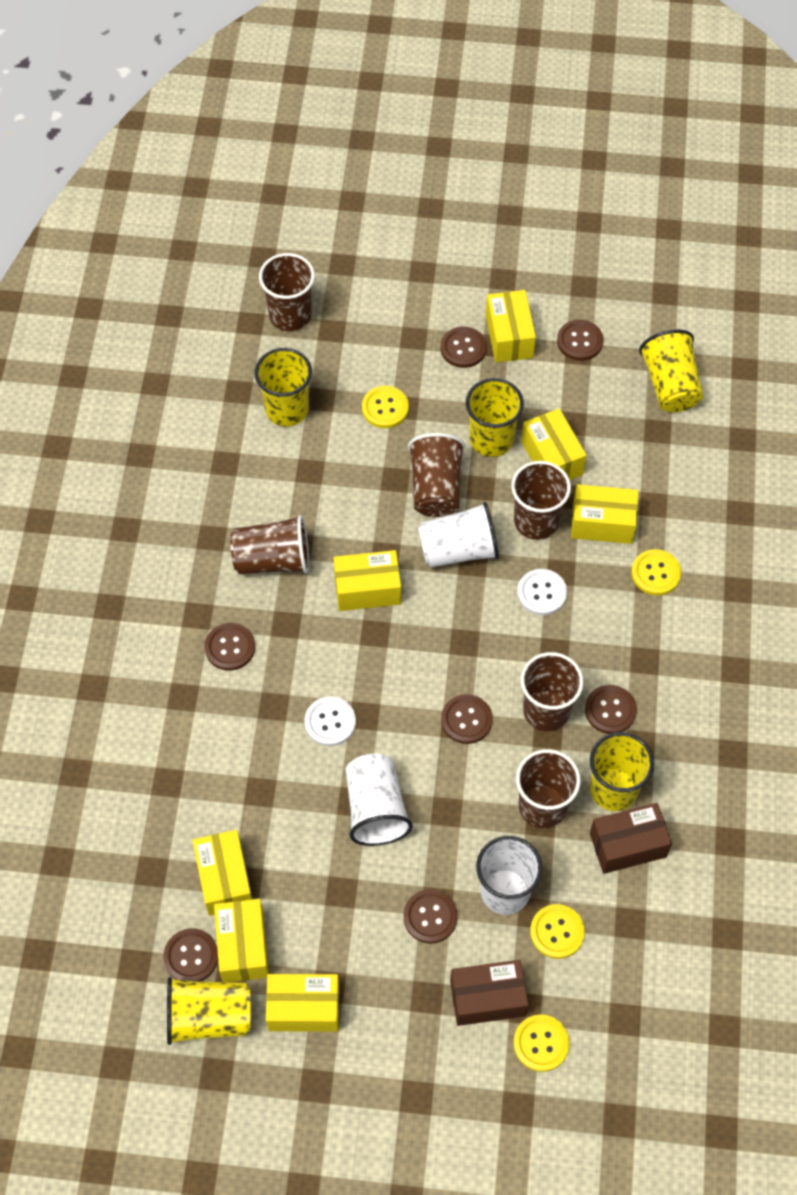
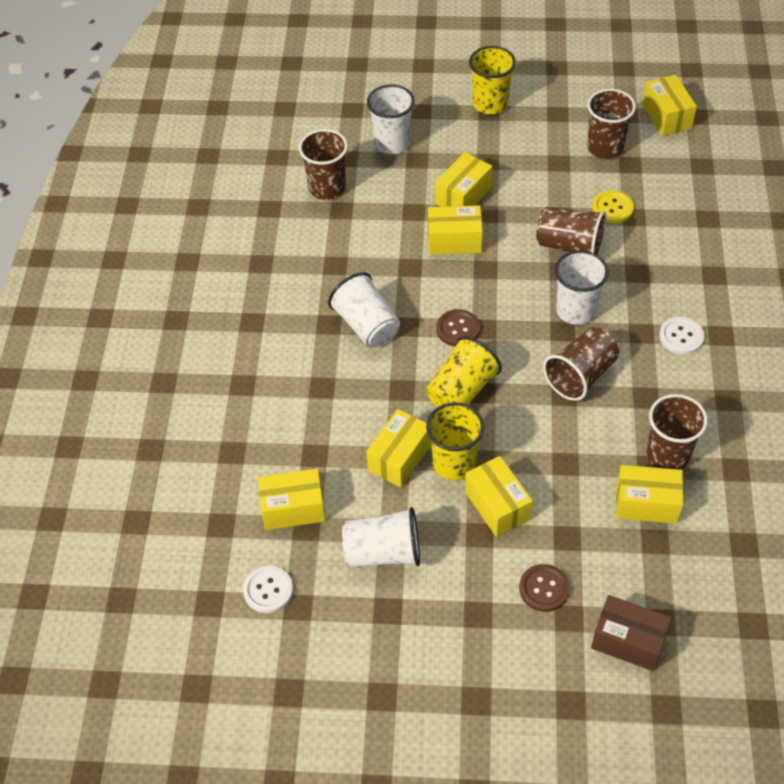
brown box: [450,960,529,1026] [590,803,672,874] = 2 -> [591,595,671,671] = 1
brown button: [163,928,218,982] [205,623,255,671] [404,889,458,943] [440,327,487,368] [441,694,493,744] [557,320,604,361] [585,685,637,734] = 7 -> [436,309,480,346] [519,564,570,612] = 2
brown cup: [230,515,309,574] [259,253,315,331] [408,433,465,517] [511,461,571,540] [516,749,581,828] [521,652,584,731] = 6 -> [299,129,348,200] [536,206,607,256] [543,327,619,401] [587,89,636,159] [647,394,708,470] = 5
white cup: [346,754,412,846] [418,502,499,568] [476,836,542,915] = 3 -> [328,272,400,348] [342,507,420,567] [367,85,415,154] [555,250,609,325] = 4
yellow button: [362,386,409,428] [514,1015,570,1072] [530,904,585,959] [631,549,681,595] = 4 -> [592,190,634,223] = 1
yellow cup: [167,977,250,1045] [255,348,312,426] [466,378,524,457] [590,732,654,811] [639,329,703,412] = 5 -> [426,336,502,407] [426,402,484,480] [469,46,516,115] = 3

